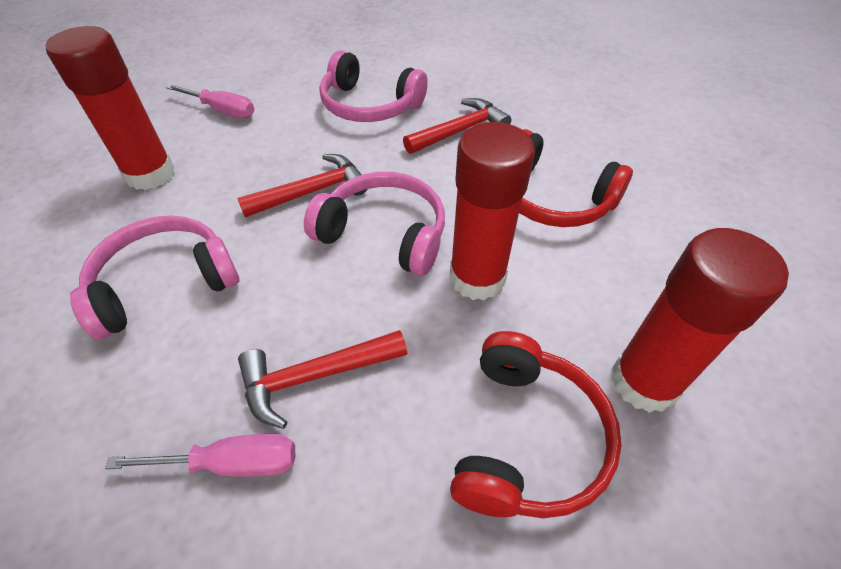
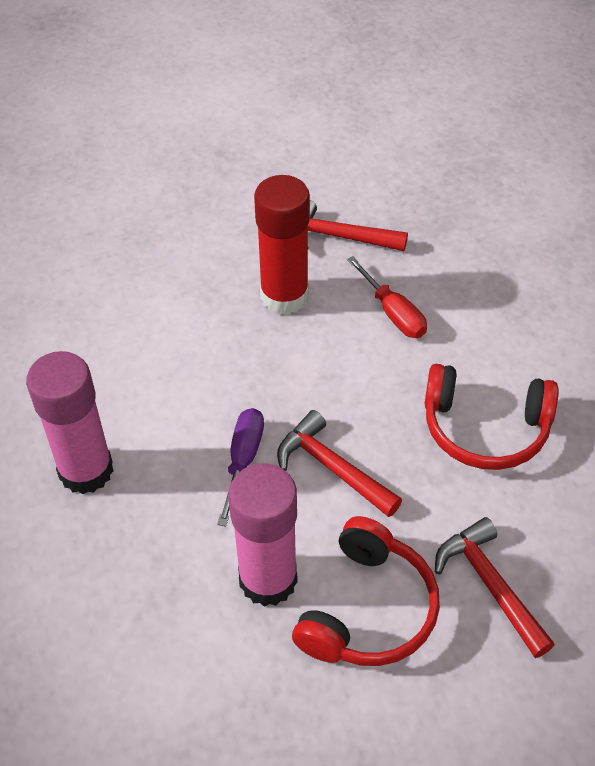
pink glue stick: none = 0 -> [26,351,114,494] [228,463,298,607] = 2
pink headphones: [70,215,239,339] [304,172,445,276] [320,50,428,122] = 3 -> none = 0
pink screwdriver: [105,434,295,477] [166,84,254,118] = 2 -> none = 0
purple screwdriver: none = 0 -> [217,408,264,526] = 1
red glue stick: [45,26,175,190] [450,122,535,300] [611,228,789,413] = 3 -> [254,175,310,315] = 1
red screwdriver: none = 0 -> [347,256,427,338] = 1

